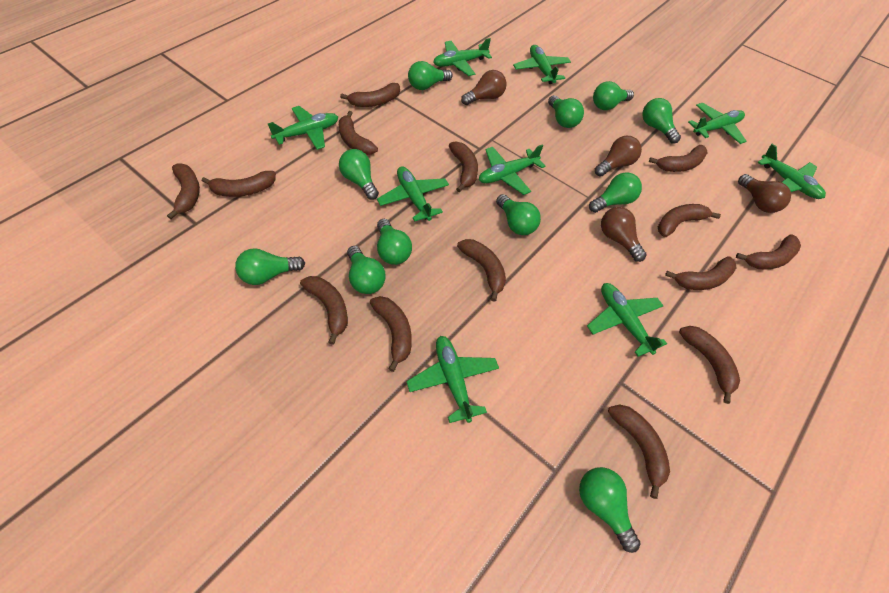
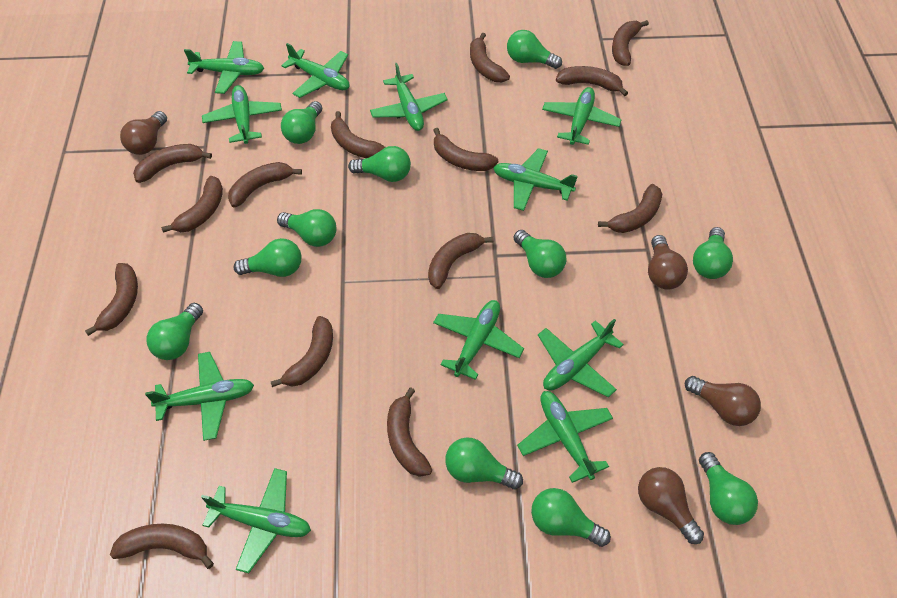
green plane: [268,106,338,150] [377,166,449,221] [406,336,499,423] [433,38,492,76] [479,144,545,195] [513,45,571,84] [587,283,667,357] [688,103,747,144] [757,144,826,199] = 9 -> [145,352,254,441] [184,41,264,94] [201,468,311,573] [202,85,282,144] [281,43,350,98] [370,63,448,131] [433,300,524,380] [493,148,578,211] [517,391,613,483] [538,319,624,397] [542,87,622,145] = 11

